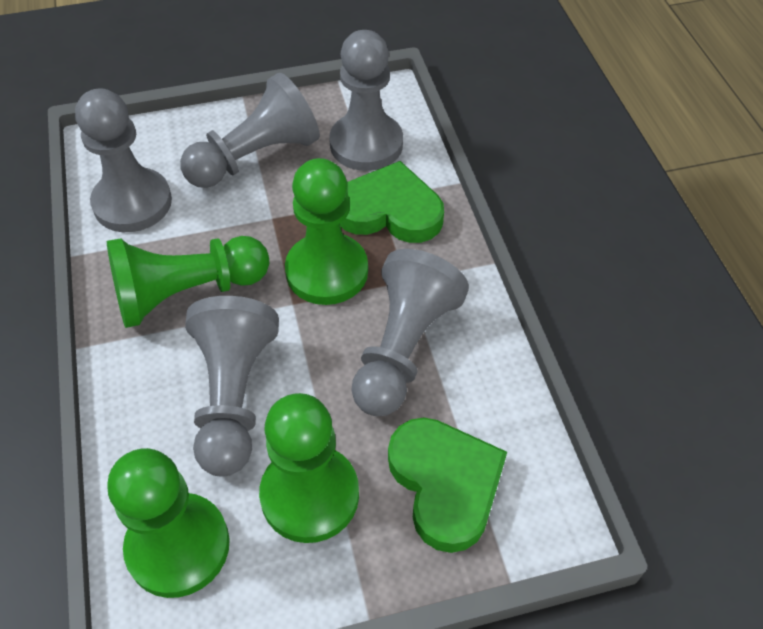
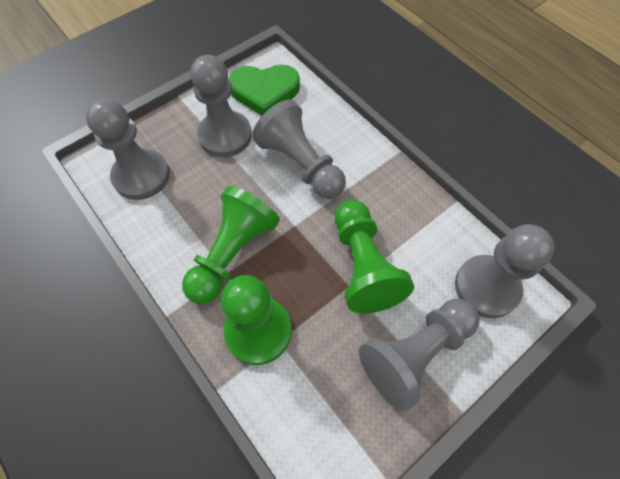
green heart: [340,161,444,243] [388,418,507,553] = 2 -> [229,64,300,115] = 1
green pawn: [107,236,269,328] [108,448,230,598] [259,393,359,543] [285,158,368,305] = 4 -> [182,186,280,304] [221,275,292,365] [335,200,414,313] = 3

